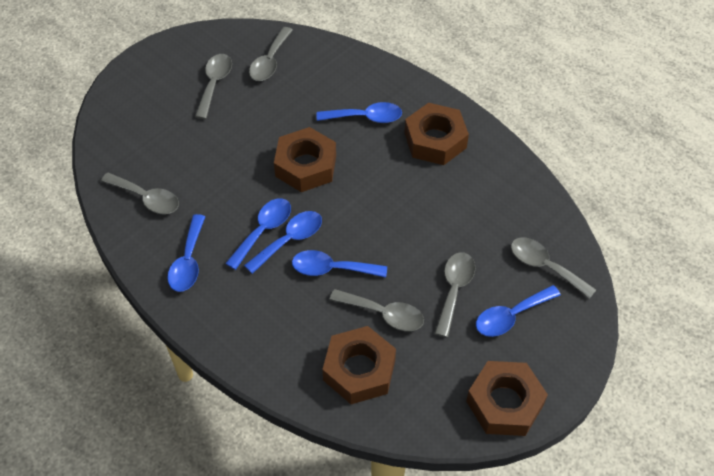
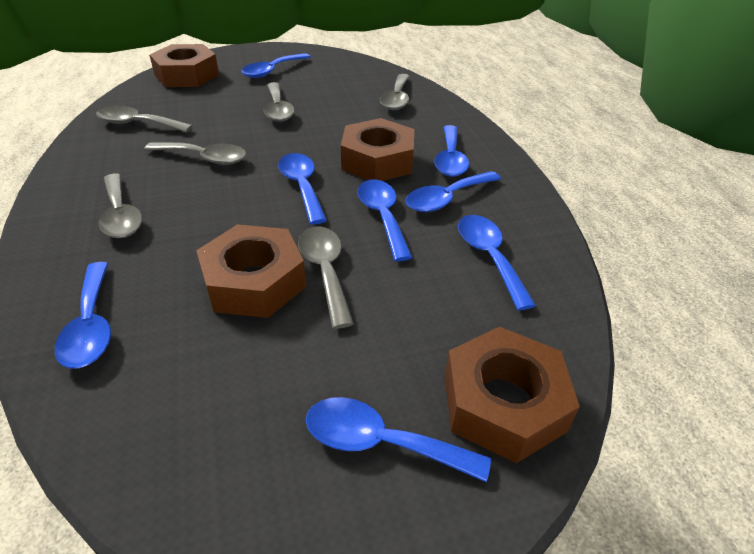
blue spoon: [167,214,205,292] [225,198,291,270] [244,211,322,274] [292,250,387,278] [317,102,402,123] [476,285,561,337] = 6 -> [55,262,111,369] [241,53,311,78] [278,153,327,224] [306,397,491,482] [357,179,413,261] [406,171,501,212] [434,125,469,177] [458,215,536,310] = 8

